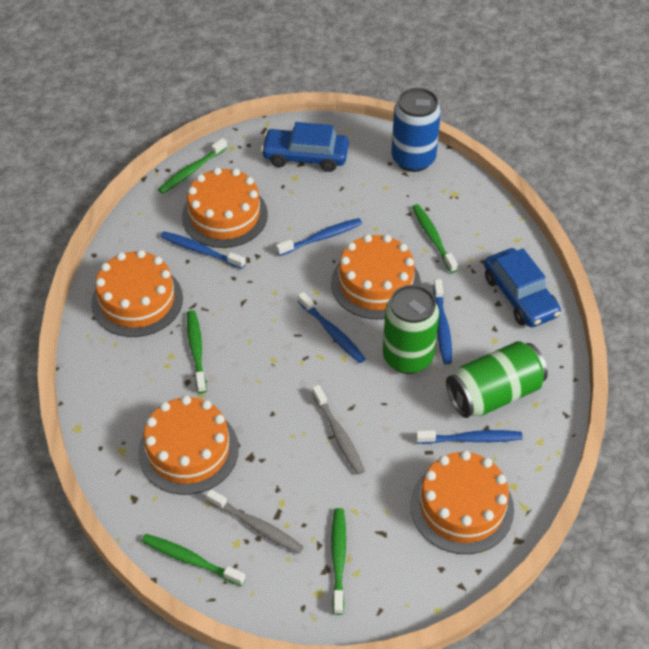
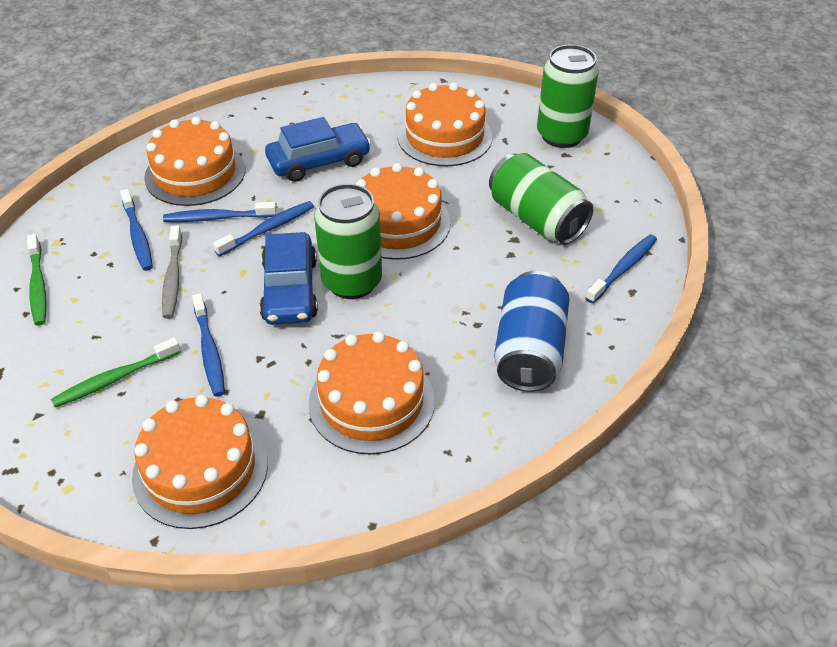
green can: [383,285,439,374] [446,341,548,418] = 2 -> [314,184,382,299] [489,153,593,245] [537,45,599,148] = 3
green toothbrush: [142,534,246,586] [158,138,227,194] [187,310,206,393] [331,508,346,615] [412,204,458,273] = 5 -> [27,234,47,326] [51,337,181,407] = 2
grey toothbrush: [206,489,304,554] [312,385,365,475] = 2 -> [162,225,182,319] = 1

